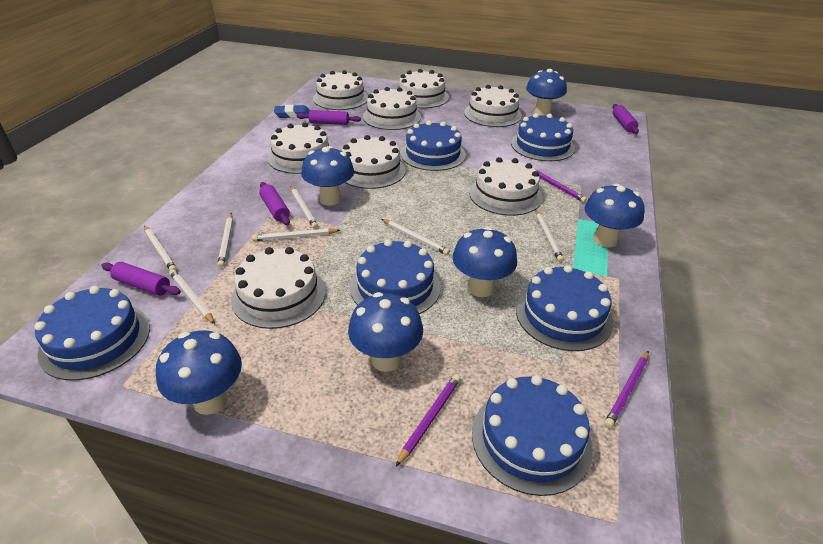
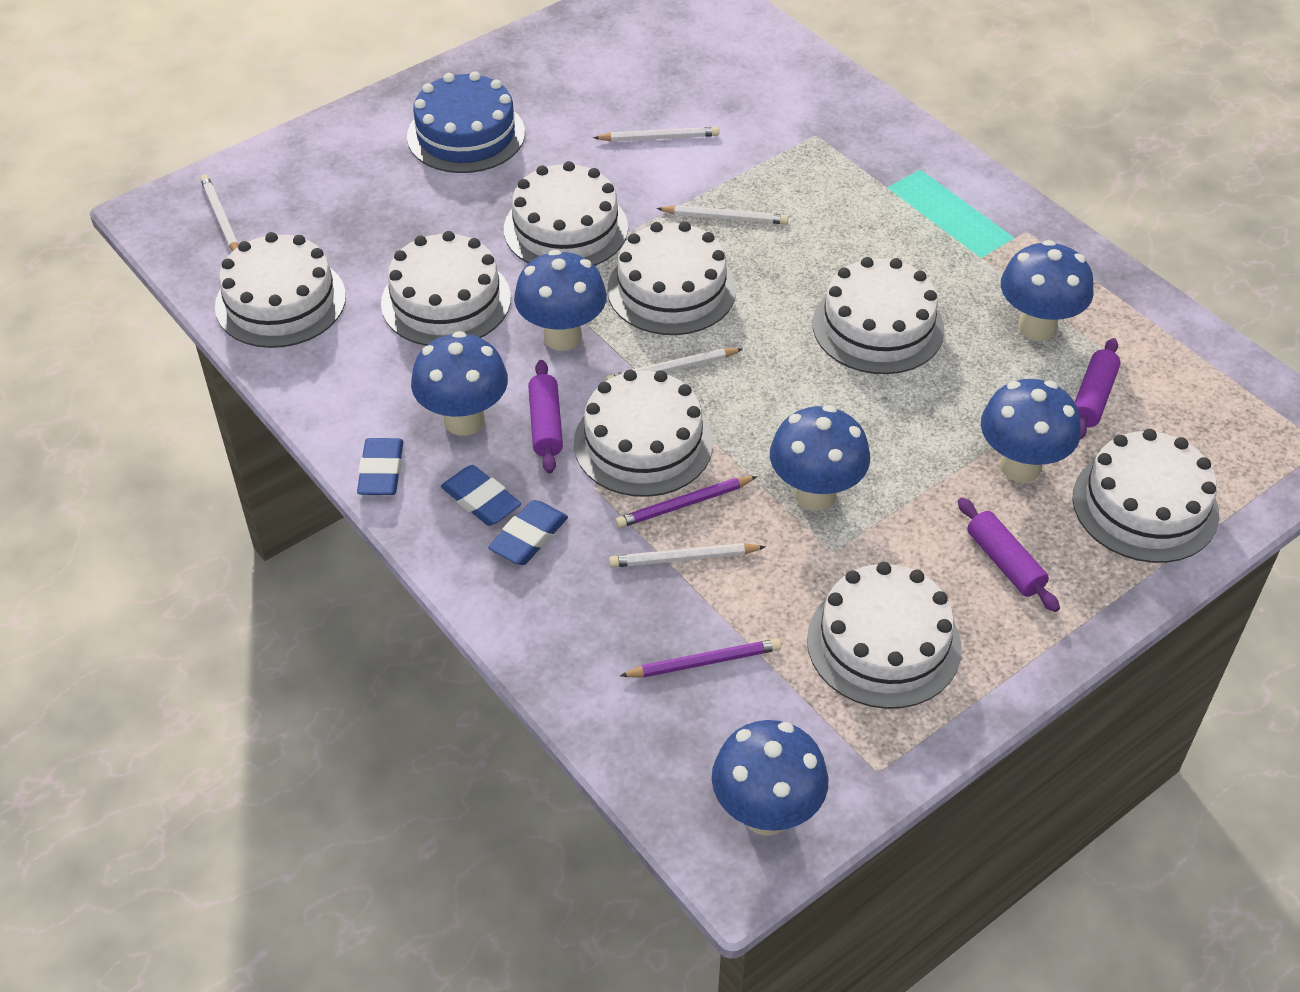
blue cake: [35,286,150,381] [350,239,441,314] [401,121,466,171] [472,375,593,496] [511,113,575,161] [516,265,613,351] = 6 -> [407,71,525,173] = 1
blue eraser: [274,105,310,118] = 1 -> [357,438,403,495] [441,465,521,526] [488,500,568,565] = 3
purple pencil: [396,374,461,466] [536,170,587,203] [604,351,649,428] = 3 -> [616,476,757,528] [620,638,781,677] = 2
purple rolling pin: [101,262,181,296] [259,182,290,225] [297,110,361,125] [612,104,639,134] = 4 -> [528,360,563,473] [958,497,1060,612] [1075,338,1121,439] = 3
white pencil: [144,225,177,271] [169,269,215,324] [217,213,233,268] [252,228,340,241] [291,186,318,229] [382,219,450,255] [535,210,564,262] = 7 -> [200,174,239,251] [593,127,719,141] [606,348,743,381] [609,543,766,567] [656,205,788,224] = 5

